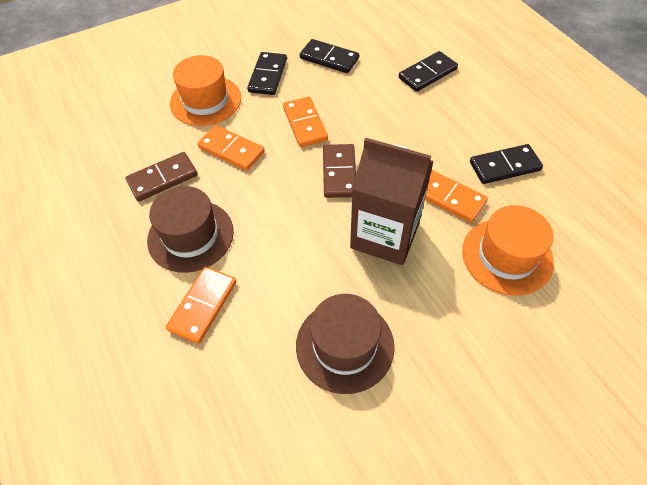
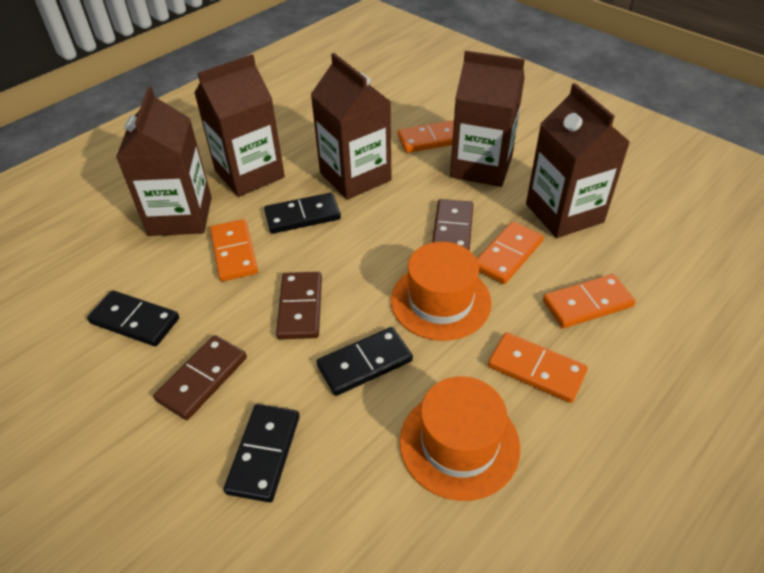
brown carton: [350,138,434,265] = 1 -> [116,87,212,236] [194,54,285,197] [310,53,391,200] [450,51,525,187] [526,83,630,238] = 5
brown domino: [125,152,198,202] [323,144,356,198] = 2 -> [153,335,247,420] [276,272,322,339] [432,199,473,251] = 3
brown hat: [147,186,234,273] [296,294,395,394] = 2 -> none = 0
orange domino: [166,266,236,344] [197,125,265,171] [283,97,328,147] [425,170,488,223] = 4 -> [210,219,258,281] [398,120,454,153] [477,222,544,284] [488,332,588,403] [543,274,635,328] = 5

